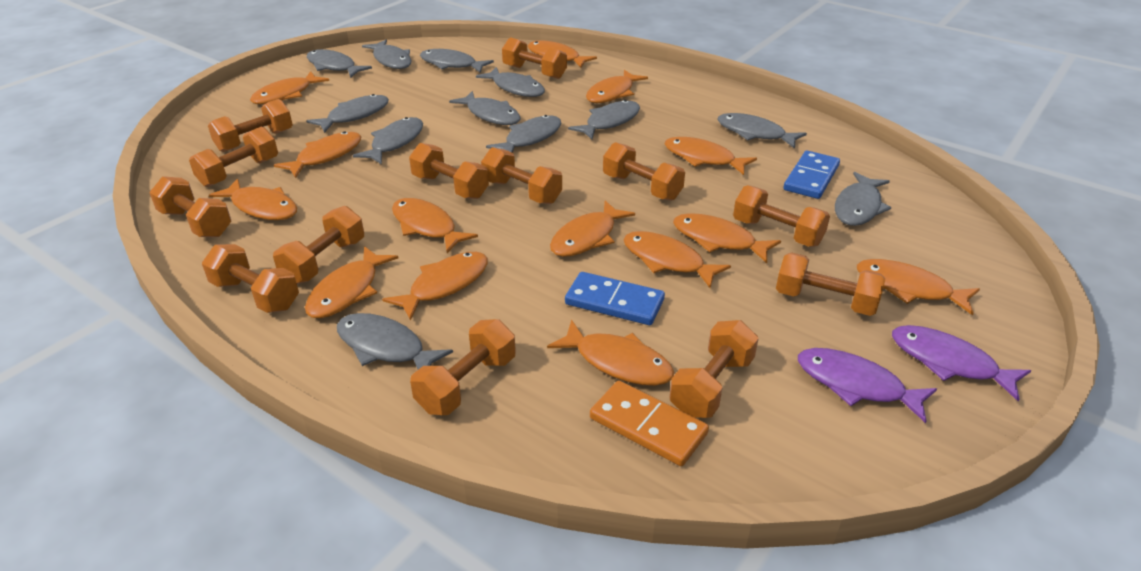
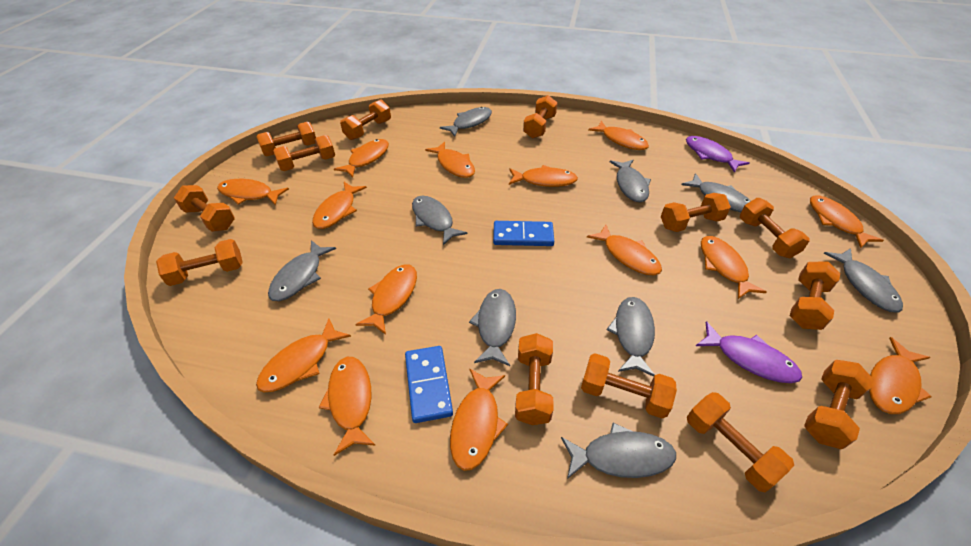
grey fish: [307,49,372,78] [307,94,389,133] [337,313,453,370] [353,117,423,164] [362,40,411,69] [420,49,494,73] [449,91,521,125] [476,67,545,97] [486,115,561,153] [568,100,640,140] [717,113,807,149] [835,172,891,226] = 12 -> [268,240,336,301] [412,196,468,245] [440,107,492,137] [469,289,516,366] [561,423,676,479] [607,297,655,377] [610,160,651,202] [681,173,751,212] [823,248,903,313] = 9
orange domino: [590,381,709,466] = 1 -> none = 0

